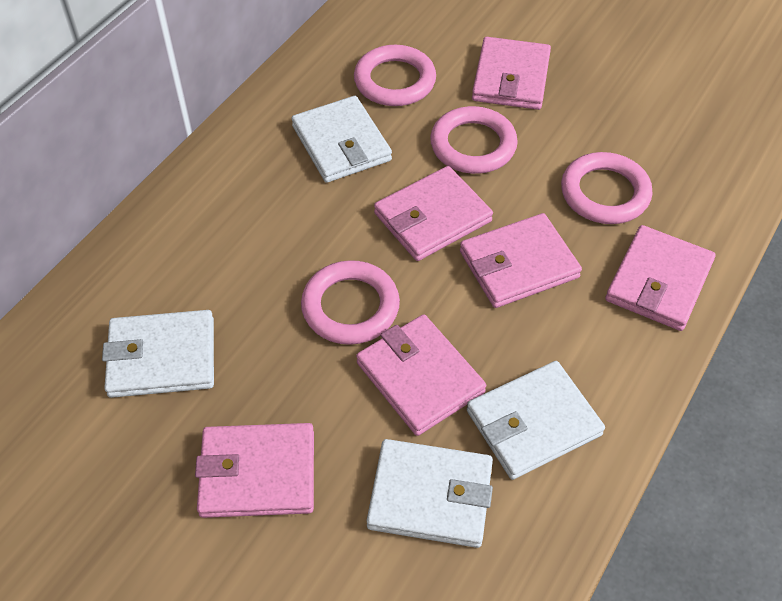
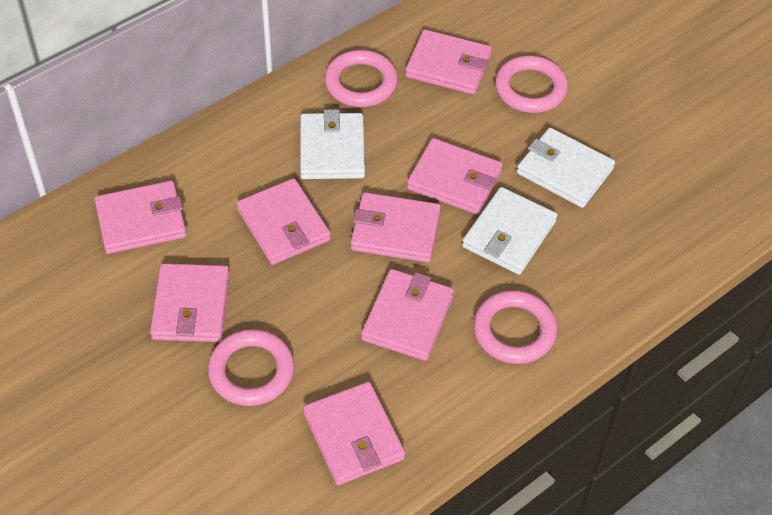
pink wallet: [195,423,314,518] [356,314,486,436] [374,166,493,261] [460,213,582,308] [472,37,551,110] [605,225,716,331] = 6 -> [95,181,187,254] [150,263,230,342] [237,178,331,265] [303,382,405,485] [351,192,441,263] [361,269,454,361] [405,29,492,95] [407,138,503,215] = 8
white wallet: [102,310,214,398] [292,96,392,183] [367,439,493,548] [467,361,605,480] = 4 -> [300,109,365,179] [462,187,557,275] [517,128,615,208] = 3

